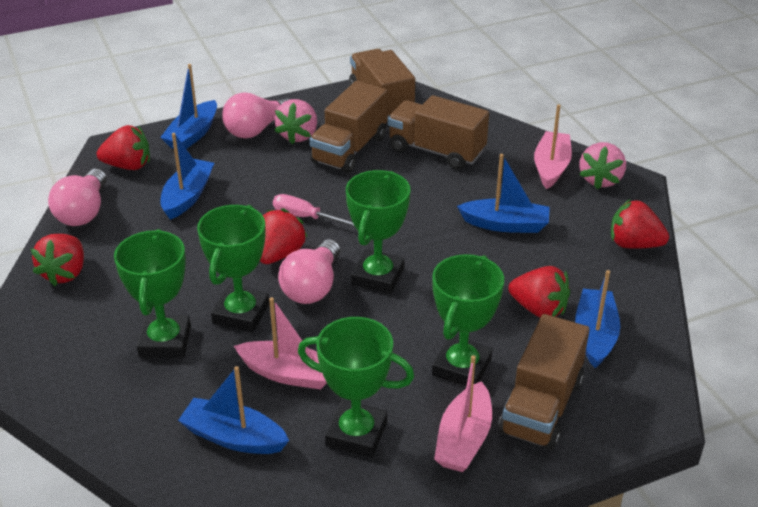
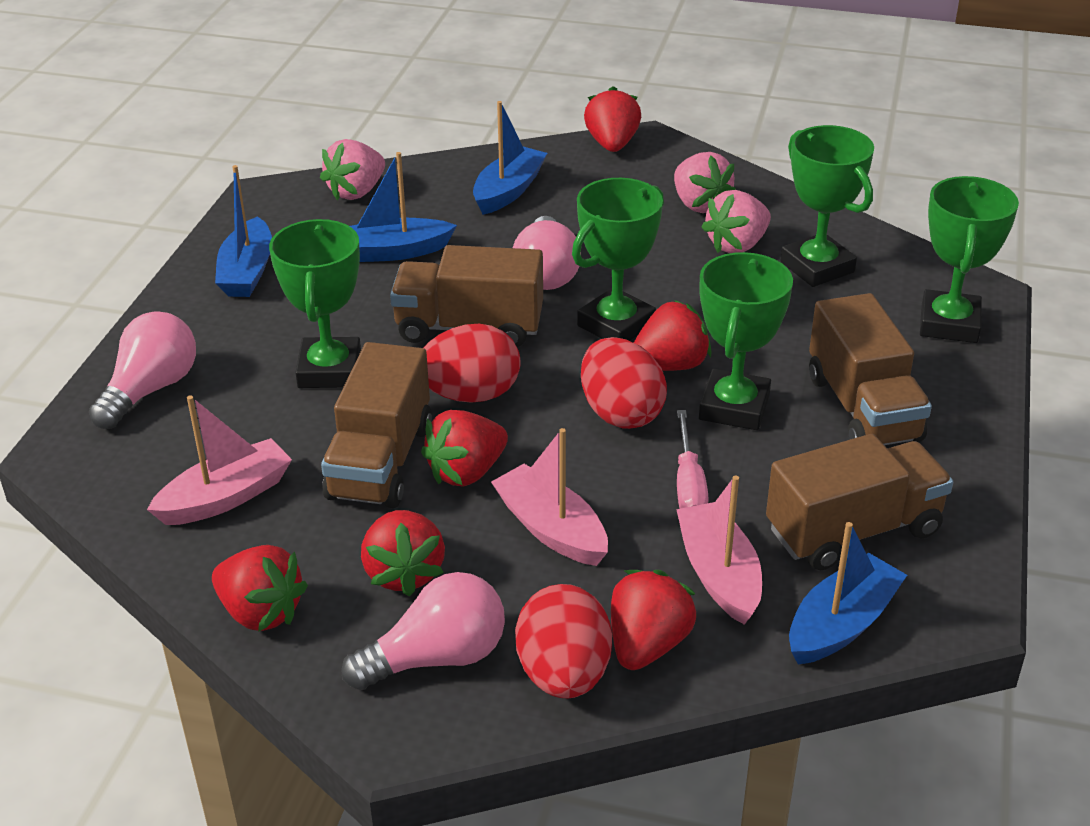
blue boat: [160,64,217,149] [160,133,214,220] [178,366,289,454] [457,154,550,233] [575,270,620,368] = 5 -> [215,165,272,297] [350,152,457,262] [473,101,547,215] [789,522,907,665] = 4
pink strawberry: [274,99,317,144] [579,142,626,189] = 2 -> [320,139,385,200] [674,152,736,213] [701,190,771,253] = 3
red egg: none = 0 -> [424,324,520,403] [515,584,612,698] [581,337,667,429] = 3
red strawberry: [31,234,84,286] [97,125,150,170] [260,208,308,264] [508,266,570,318] [611,200,669,249] = 5 -> [212,545,308,632] [361,510,445,597] [421,410,508,487] [584,86,641,152] [611,570,697,670] [634,300,711,371] = 6

